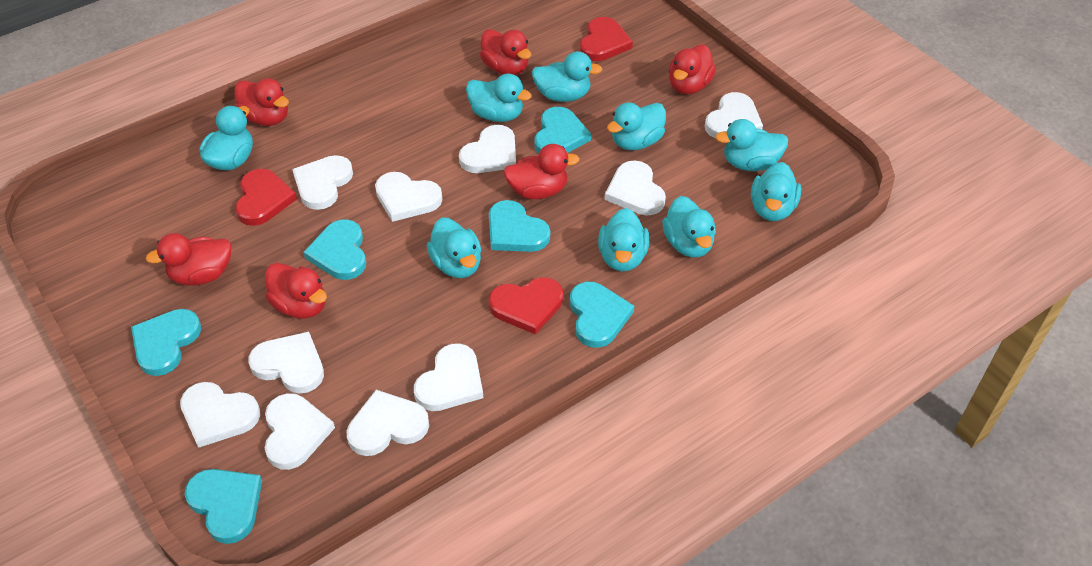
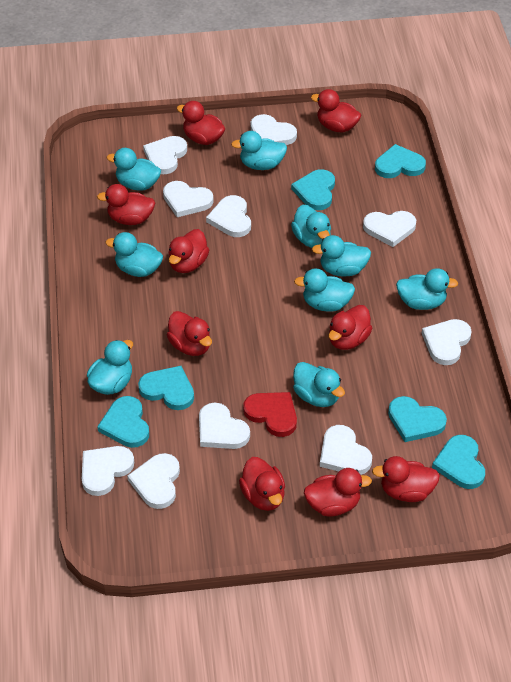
red duck: [146,233,231,286] [234,78,289,126] [265,263,327,319] [480,29,532,75] [503,144,580,199] [669,44,716,94] = 6 -> [97,184,155,225] [167,311,212,356] [169,229,209,273] [177,101,225,145] [239,457,285,511] [304,468,372,517] [311,89,361,132] [328,305,372,350] [372,456,440,502] = 9
red heart: [235,169,297,226] [489,277,563,335] [580,17,633,61] = 3 -> [243,392,297,437] = 1

